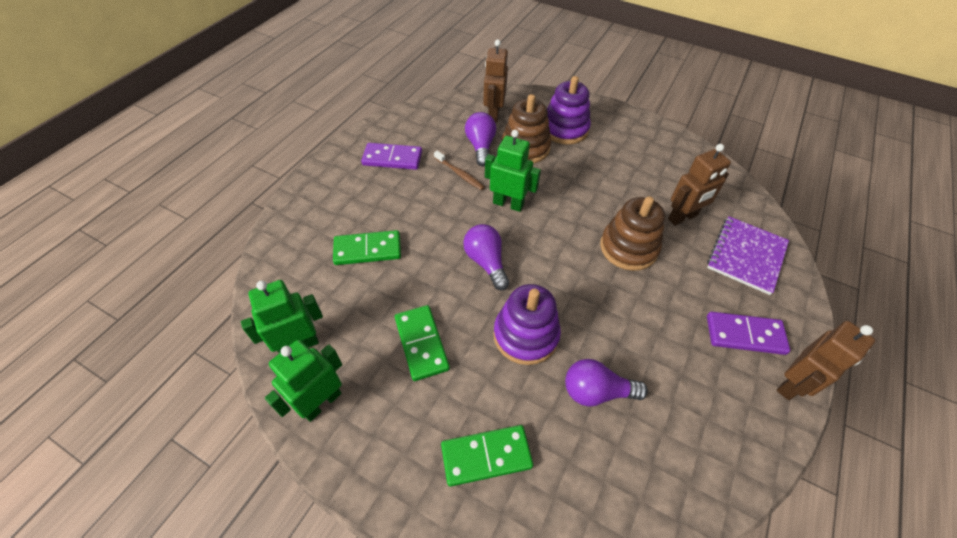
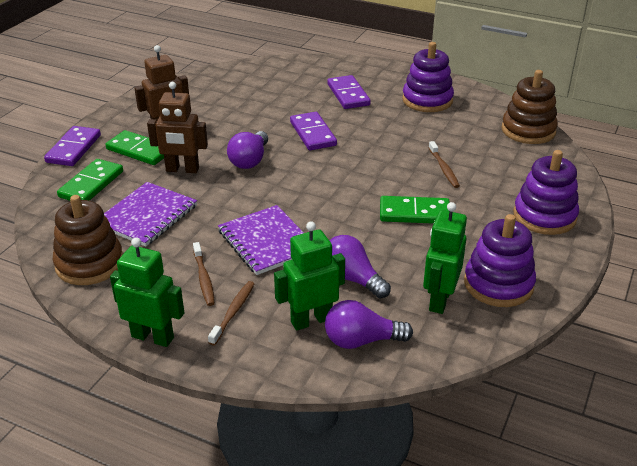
brown robot: [483,40,508,123] [668,144,731,226] [777,321,875,400] = 3 -> [134,45,189,120] [147,82,208,173] = 2
brown toothbrush: [434,151,485,190] = 1 -> [193,242,215,306] [208,281,255,346] [429,141,460,188] = 3
purple domino: [361,143,422,170] [707,312,790,355] = 2 -> [44,126,101,166] [290,112,337,150] [327,75,371,109] = 3
purple notebook: [707,216,789,295] = 1 -> [104,182,197,247] [218,205,304,275] = 2
purple stacking toy: [493,284,561,365] [547,76,591,145] = 2 -> [402,42,454,112] [464,214,536,307] [513,150,579,235] = 3

